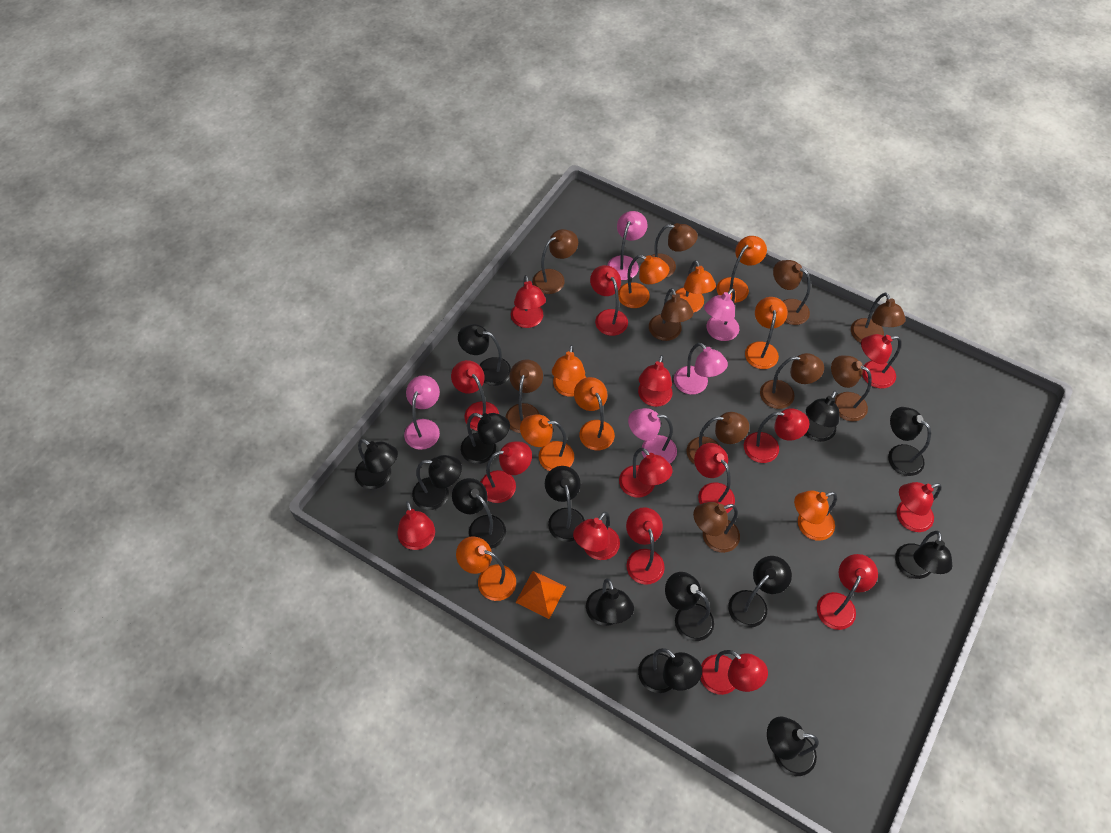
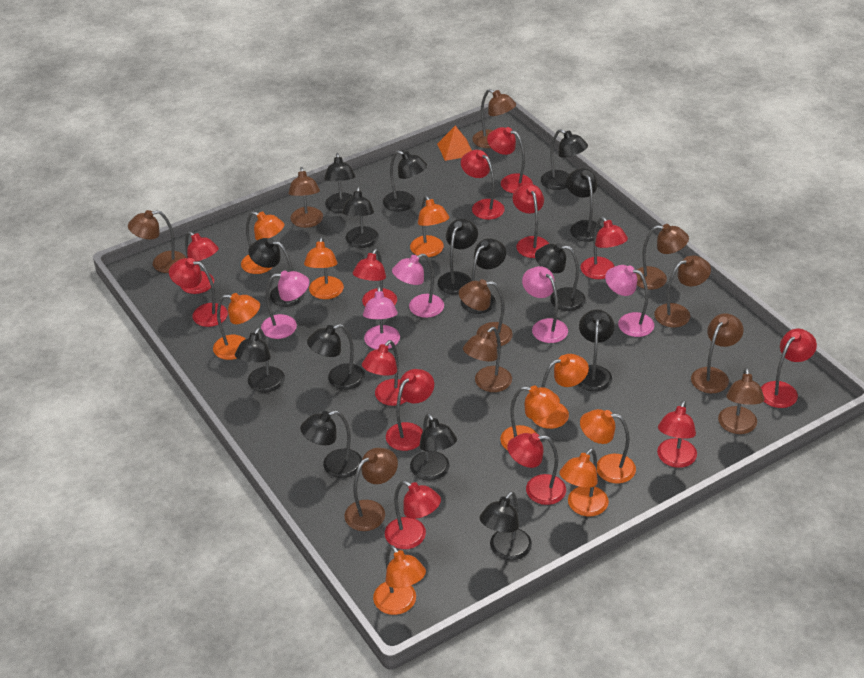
black lamp: [355,439,398,489] [412,455,462,510] [452,478,506,549] [458,324,511,386] [461,413,510,464] [545,466,585,542] [586,578,634,626] [638,648,702,693] [665,572,714,641] [728,556,792,628] [767,716,819,776] [805,391,839,442] [888,407,931,476] [895,531,952,579] = 14 -> [235,327,285,392] [248,238,304,307] [300,410,362,478] [307,324,365,390] [324,153,355,213] [342,186,379,248] [383,150,427,212] [410,413,457,481] [438,219,478,295] [461,238,506,314] [480,491,532,560] [535,243,586,311] [541,129,588,190] [566,168,603,242] [578,309,615,391] = 15
red lamp: [397,501,435,550] [451,360,499,431] [481,441,532,503] [511,275,546,328] [573,512,620,560] [590,265,628,336] [619,448,673,497] [626,507,665,585] [638,355,673,407] [694,443,735,513] [701,650,768,695] [744,408,809,463] [817,554,878,630] [861,334,901,389] [897,482,941,532] = 15 -> [169,258,228,327] [180,231,219,294] [353,249,397,306] [362,340,406,406] [385,481,441,549] [386,369,434,451] [461,150,505,220] [487,127,533,193] [507,433,566,505] [513,184,549,258] [581,217,628,279] [657,400,697,468] [761,329,817,408] = 13

